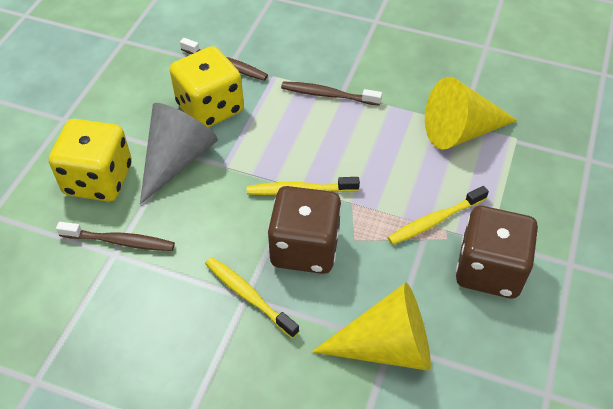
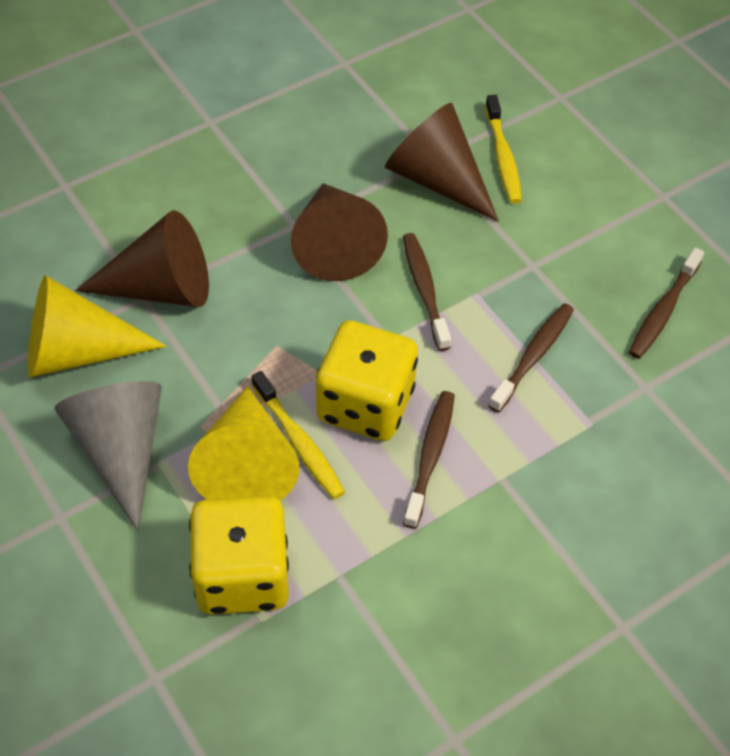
brown cone: none = 0 -> [75,211,209,307] [291,183,388,281] [385,103,499,221] = 3
brown dice: [267,186,342,274] [456,206,538,298] = 2 -> none = 0
brown toothbrush: [56,222,175,251] [180,38,268,81] [281,81,382,106] = 3 -> [403,233,451,351] [403,391,455,529] [488,303,574,413] [629,247,704,359] = 4
yellow toothbrush: [205,257,299,339] [247,177,360,195] [387,186,489,245] = 3 -> [251,371,345,499] [485,95,522,204] = 2

